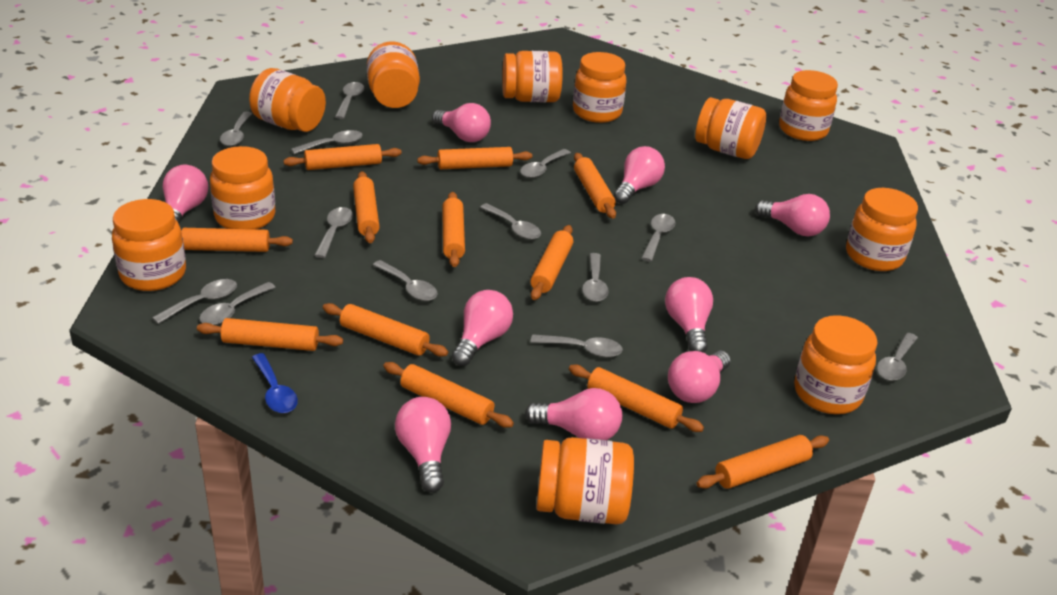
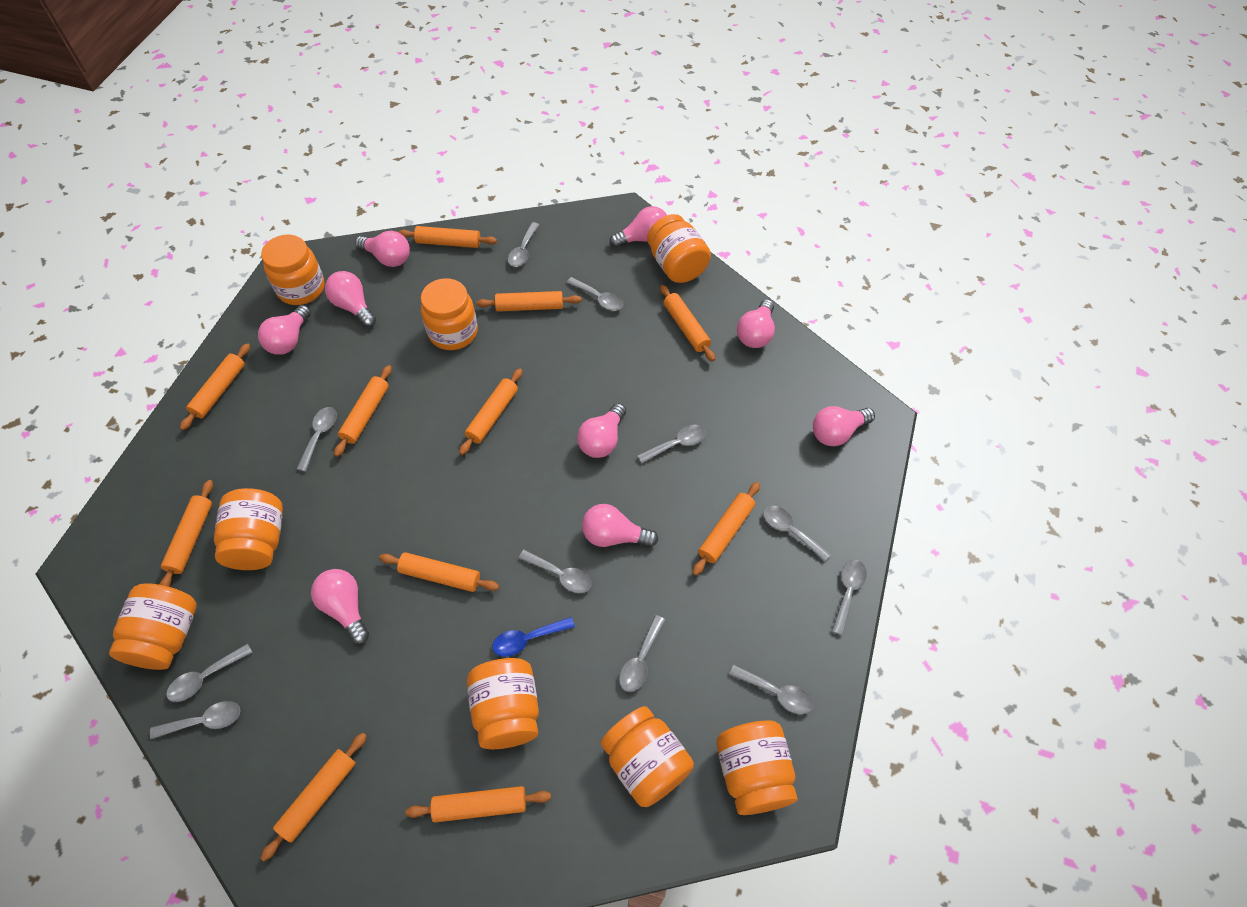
grey spoon: [152,279,237,324] [199,282,275,325] [220,112,252,146] [291,130,363,154] [314,207,353,258] [335,82,364,119] [373,260,438,301] [480,203,541,240] [520,149,571,178] [530,334,623,357] [582,253,609,302] [642,214,675,262] [877,333,918,381] = 13 -> [150,701,240,739] [166,643,252,702] [297,407,337,472] [508,222,539,267] [518,550,592,593] [566,277,623,311] [619,615,665,692] [638,425,706,463] [729,665,813,715] [763,506,831,562] [832,559,867,635] = 11
orange jar: [112,199,186,291] [210,146,275,229] [249,68,326,132] [367,41,420,108] [502,51,563,102] [536,437,634,524] [573,52,627,123] [695,97,766,159] [779,70,838,141] [794,315,877,414] [846,188,918,271] = 11 -> [109,583,197,670] [214,488,283,570] [261,235,325,305] [421,278,478,350] [467,658,539,749] [601,706,694,807] [647,214,711,283] [716,720,798,815] = 8
orange rolling pin: [181,228,293,252] [197,318,343,351] [283,144,402,170] [323,303,448,357] [353,171,380,243] [383,362,514,428] [417,147,532,169] [442,192,465,267] [530,225,573,300] [569,365,704,432] [574,153,616,219] [696,435,829,489] = 12 -> [159,480,213,587] [180,343,250,430] [260,733,367,861] [334,365,392,457] [379,552,499,592] [398,226,497,248] [405,786,551,823] [459,368,522,455] [476,291,582,312] [660,285,715,362] [693,482,760,576] = 11

